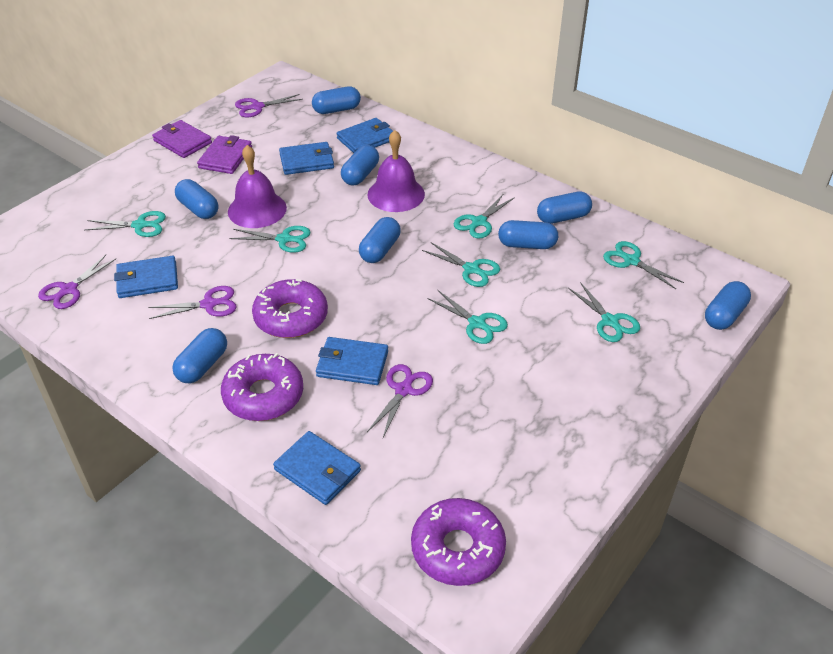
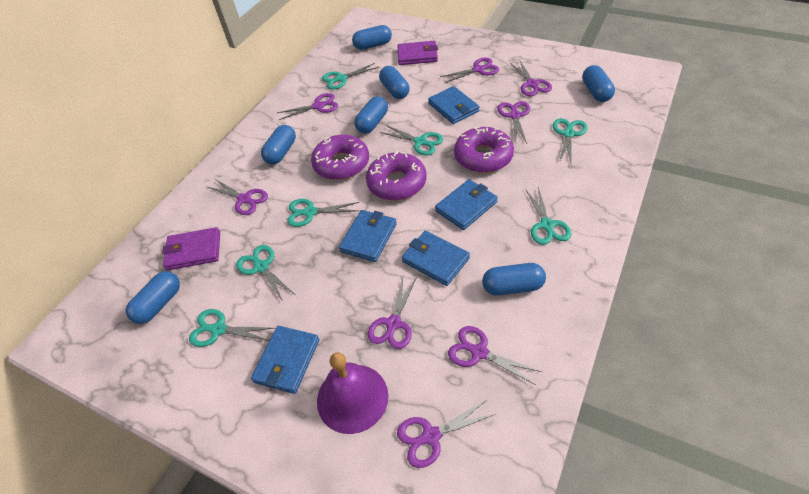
blue capsule: [172,328,227,383] [175,179,218,219] [312,86,361,114] [341,145,379,186] [359,217,401,263] [498,220,558,249] [537,191,592,224] [705,281,751,330] = 8 -> [125,271,180,324] [261,125,296,164] [352,25,392,50] [354,96,388,134] [379,66,409,99] [482,263,546,296] [582,65,615,102] = 7
purple bell: [228,145,287,228] [367,130,425,212] = 2 -> [317,352,388,434] = 1
purple scissors: [38,255,116,309] [148,286,237,319] [235,94,303,117] [367,364,433,437] = 4 -> [207,179,268,215] [277,93,338,120] [368,277,417,349] [397,400,496,468] [440,57,499,83] [448,326,542,385] [497,101,530,143] [510,59,552,96] = 8

